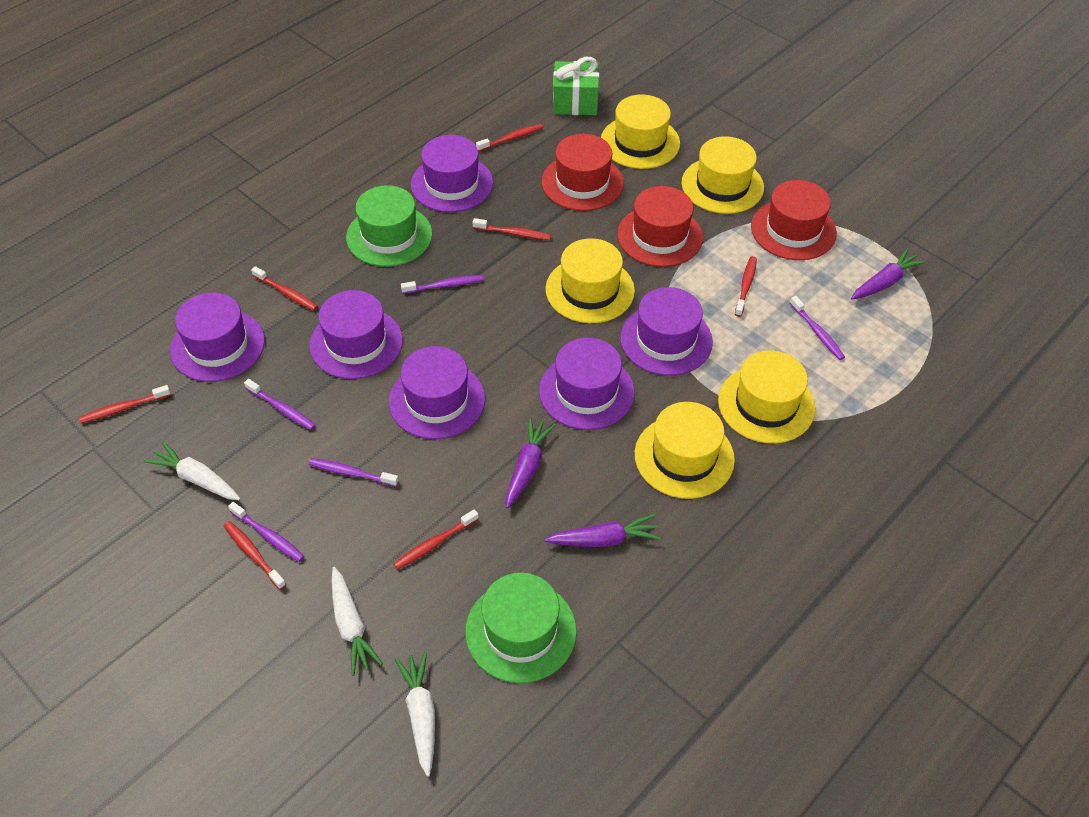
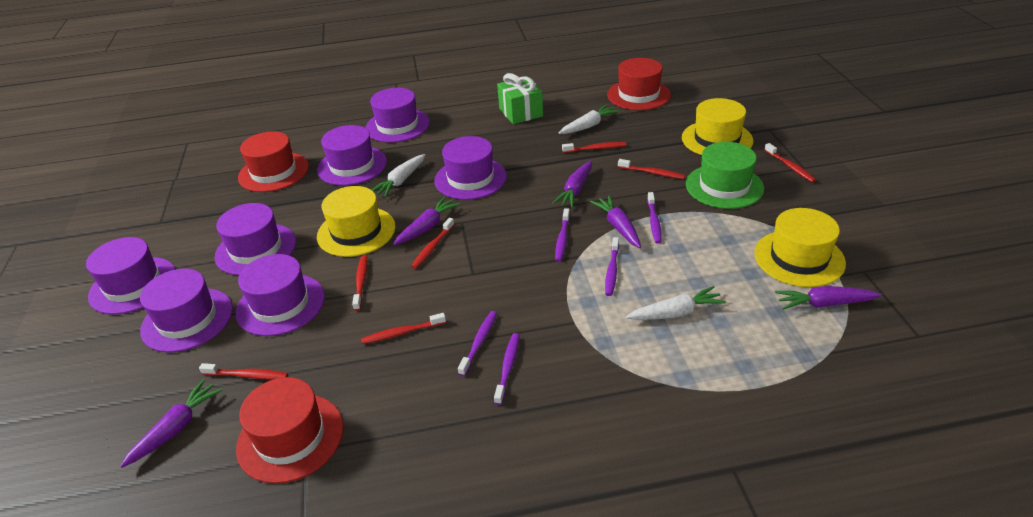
green hat: [346,185,432,267] [465,573,577,683] = 2 -> [686,142,764,209] = 1
purple carrot: [506,417,556,509] [544,514,661,547] [851,248,926,300] = 3 -> [120,380,222,468] [393,197,460,245] [552,161,592,208] [590,195,641,248] [775,286,882,310] = 5
purple hat: [170,293,265,382] [309,290,403,379] [389,346,485,439] [411,135,493,212] [539,337,635,430] [620,287,713,376] = 6 -> [86,237,176,315] [140,269,233,353] [215,203,296,275] [236,254,325,336] [317,125,387,186] [365,88,430,143] [434,136,507,200] = 7
yellow hat: [545,238,635,323] [601,94,680,169] [635,402,735,499] [682,136,764,214] [718,350,815,444] = 5 -> [317,186,396,257] [682,98,753,155] [754,208,846,287] = 3

